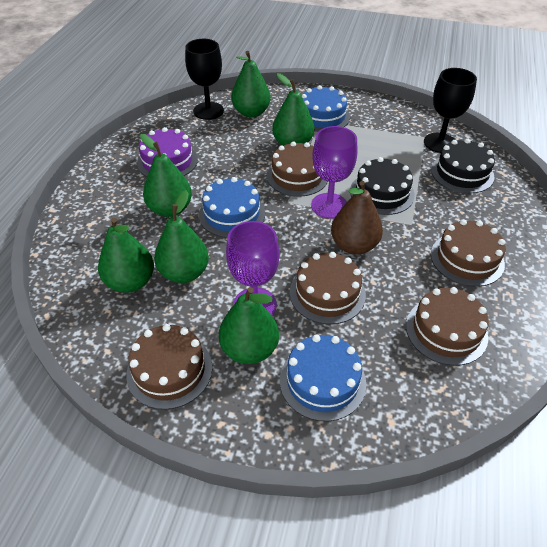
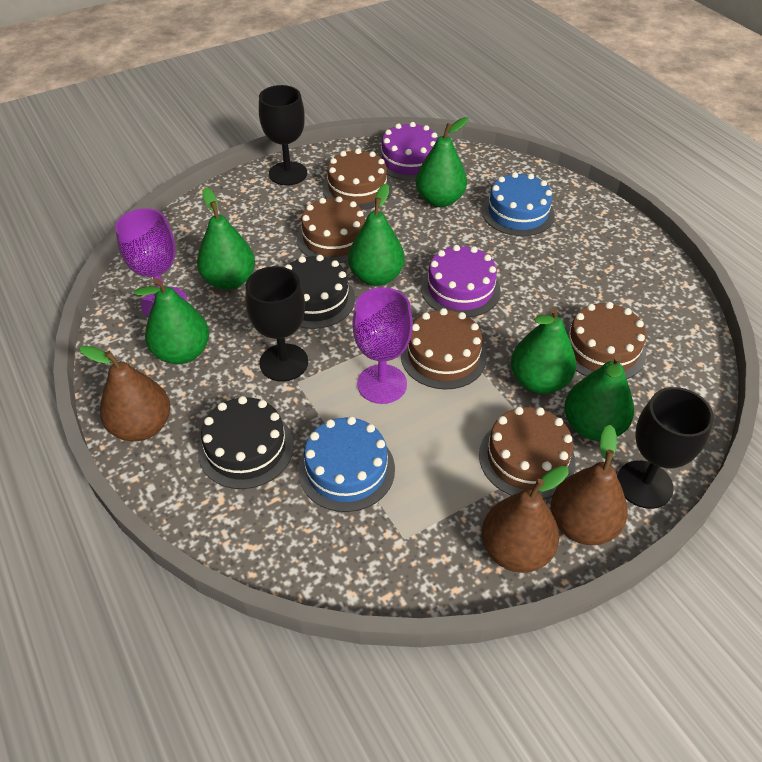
black goblet: [185,39,224,120] [424,68,477,153] = 2 -> [245,266,308,382] [259,85,307,186] [617,387,714,509] = 3
blue cake: [199,177,265,238] [280,334,366,421] [302,85,350,132] = 3 -> [298,416,395,512] [482,172,555,236] = 2
brown pear: [331,181,383,255] = 1 -> [79,346,170,442] [482,466,569,573] [551,425,628,545] = 3
purple cake: [137,127,198,177] = 1 -> [377,122,438,180] [421,245,501,317] = 2

